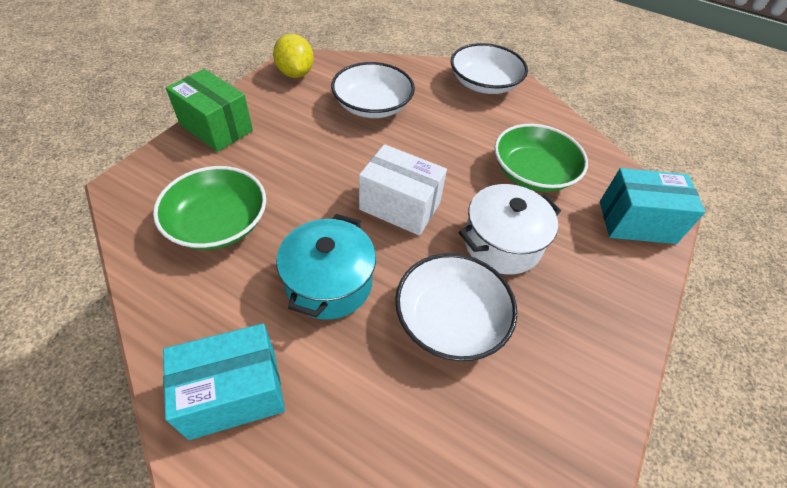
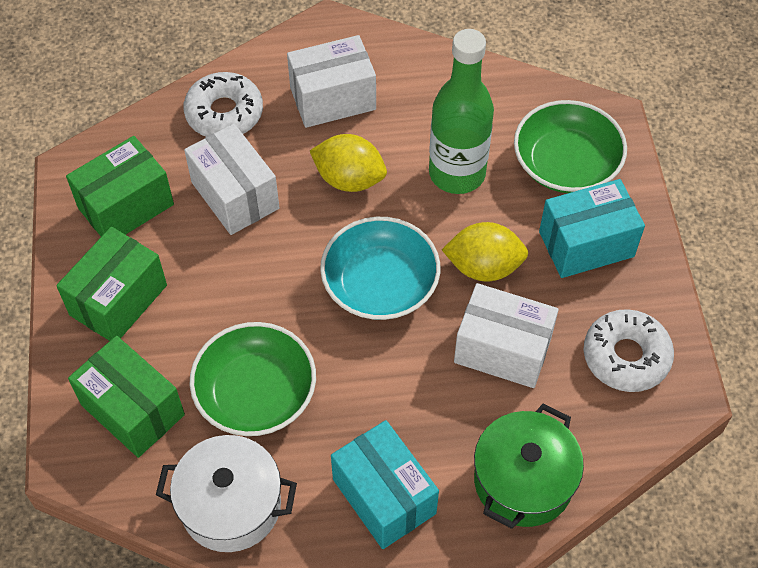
green bottle: none = 0 -> [429,29,494,194] = 1
green box: [166,69,253,152] = 1 -> [56,227,167,341] [66,136,174,237] [68,336,185,458] = 3
green pot: none = 0 -> [474,403,584,529] = 1
turquoise bowl: none = 0 -> [320,217,440,320] = 1
turquoise pot: [276,214,376,320] = 1 -> none = 0
white bowl: [331,62,415,118] [395,253,517,361] [451,43,528,94] = 3 -> none = 0
white box: [359,144,447,236] = 1 -> [184,124,280,235] [287,35,376,128] [454,283,559,388] = 3
white donut: none = 0 -> [183,72,263,137] [584,309,674,392] = 2
yellow lemon: [273,34,314,78] = 1 -> [310,134,387,192] [442,222,528,282] = 2

